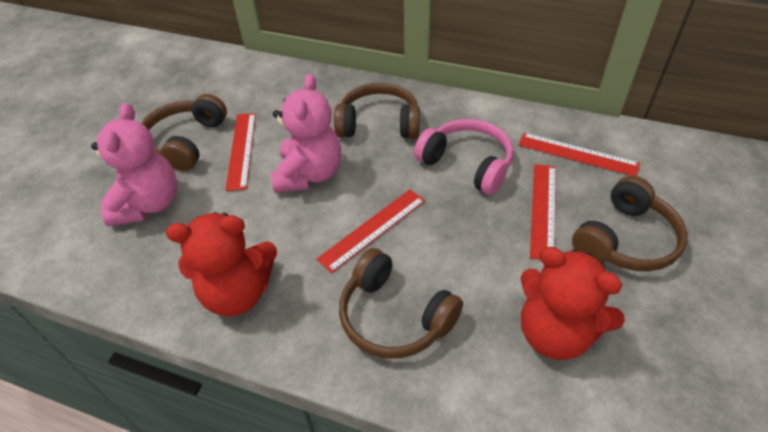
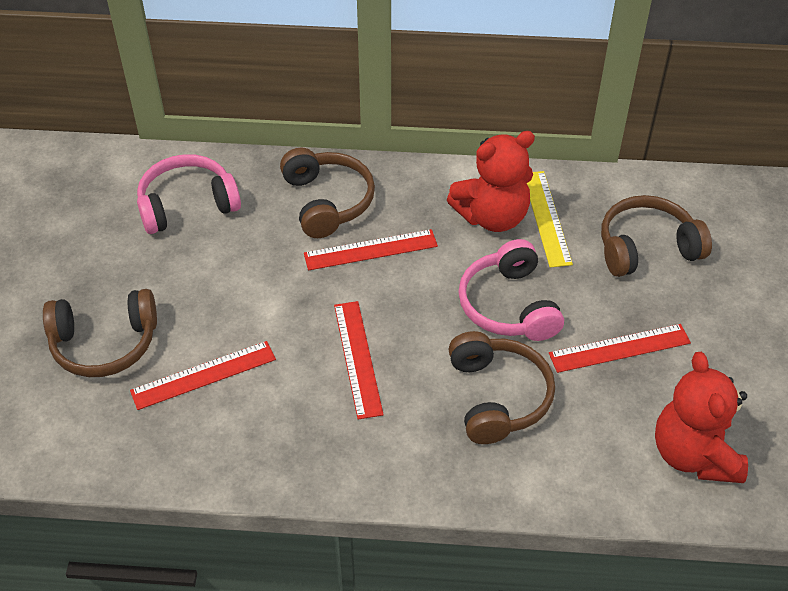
pink headphones: [414,119,513,195] = 1 -> [137,154,241,234] [458,239,564,341] = 2
pink teddy bear: [91,103,177,227] [271,74,341,193] = 2 -> none = 0
yellow ruler: none = 0 -> [527,171,573,268] = 1

